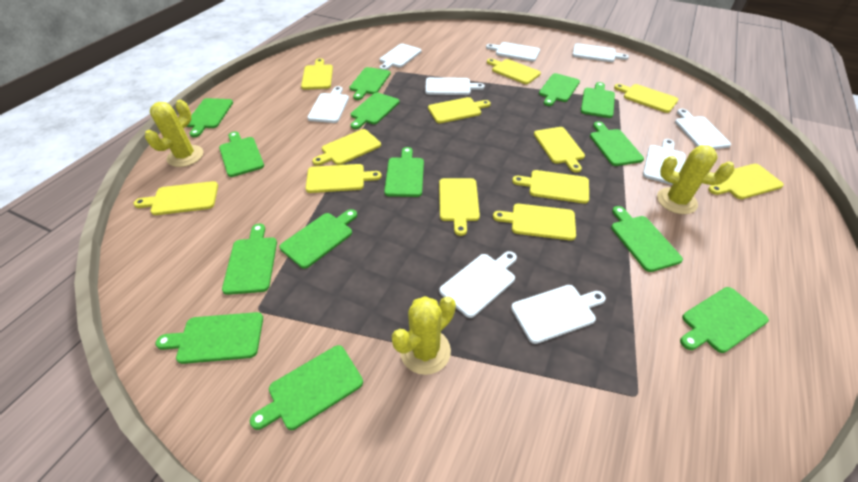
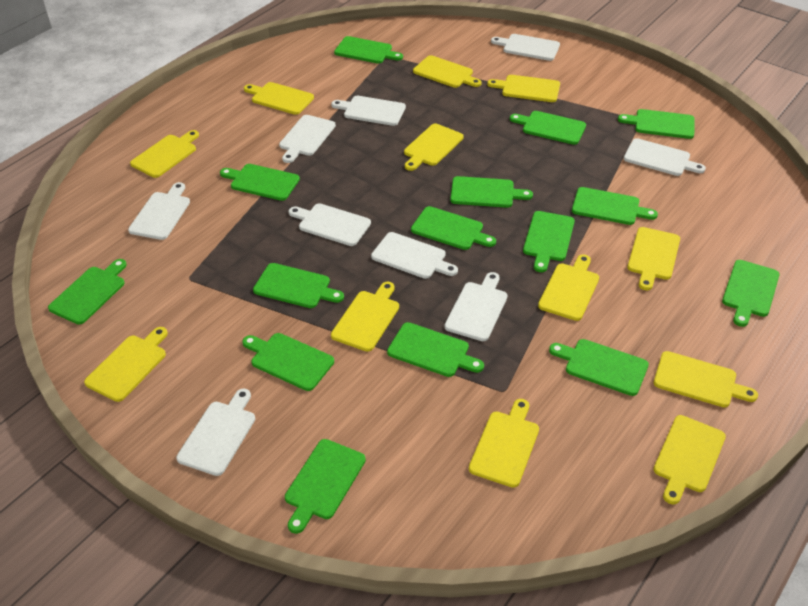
green cutting board: [155,312,263,364] [187,98,233,137] [219,131,264,177] [222,224,277,295] [250,345,363,430] [279,209,357,269] [350,67,390,100] [351,93,400,129] [384,147,424,197] [539,73,580,106] [581,82,615,118] [590,121,644,166] [611,206,683,272] [680,287,769,353] = 14 -> [48,259,127,325] [220,164,300,201] [242,333,334,391] [253,263,344,308] [285,439,366,534] [334,36,403,64] [387,322,484,377] [411,206,496,250] [450,176,533,208] [510,111,586,145] [523,211,575,272] [549,339,649,396] [572,187,658,225] [618,109,695,139] [722,260,780,327] = 15
yellow cactus: [145,100,203,167] [392,296,456,375] [657,145,734,214] = 3 -> none = 0

